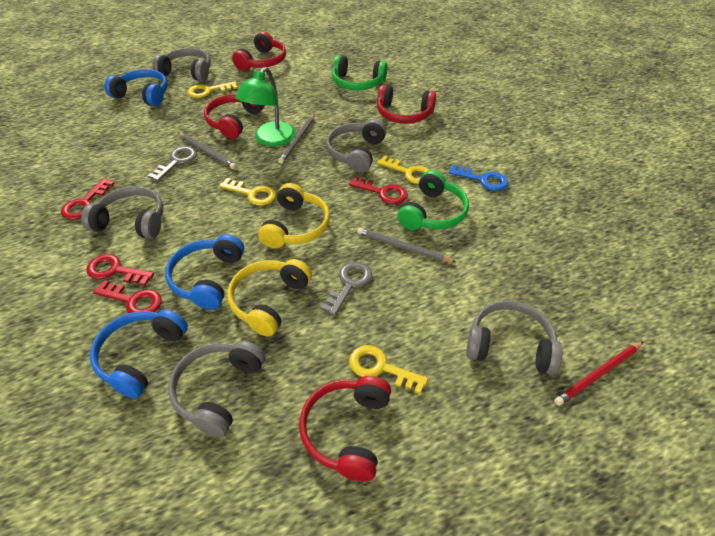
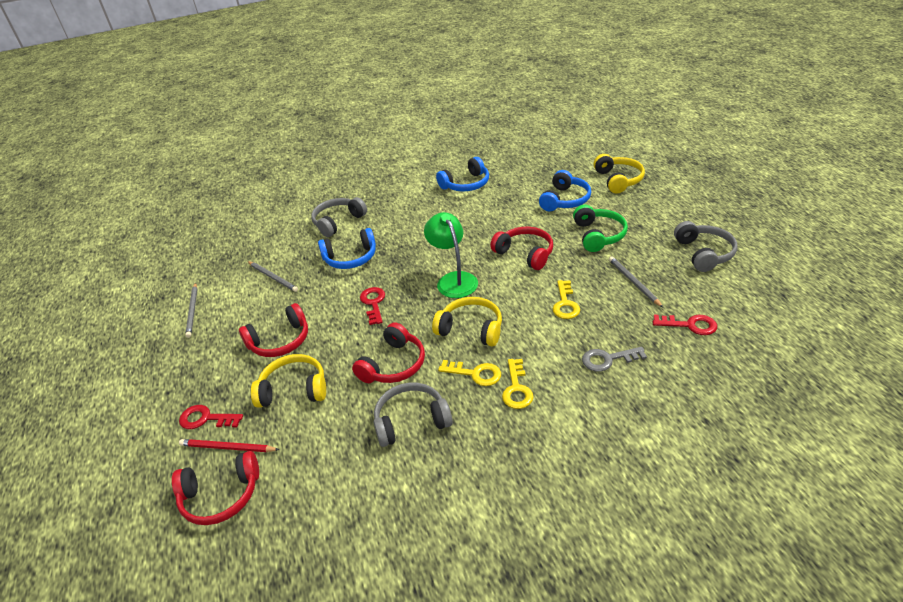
blue key: [449,164,508,191] = 1 -> none = 0
green headphones: [332,55,388,90] [398,170,469,230] = 2 -> [573,205,628,252] = 1
grey headphones: [81,187,163,239] [152,48,211,81] [168,341,265,437] [326,119,386,173] [466,300,562,375] = 5 -> [311,197,367,237] [374,382,453,447] [674,221,738,272] = 3
grey key: [148,146,197,182] [321,262,372,316] = 2 -> [582,347,647,372] = 1
red key: [61,178,115,220] [86,254,154,286] [93,280,162,313] [349,176,408,204] = 4 -> [179,405,243,429] [360,287,385,325] [653,315,717,335] = 3
yellow headphones: [227,259,312,337] [258,183,330,248] = 2 -> [251,354,326,408] [432,297,502,346] [594,154,645,194] = 3
yellow key: [187,81,238,98] [219,178,276,206] [349,345,428,394] [377,155,429,184] = 4 -> [438,360,501,386] [502,359,534,409] [553,280,580,319] = 3

